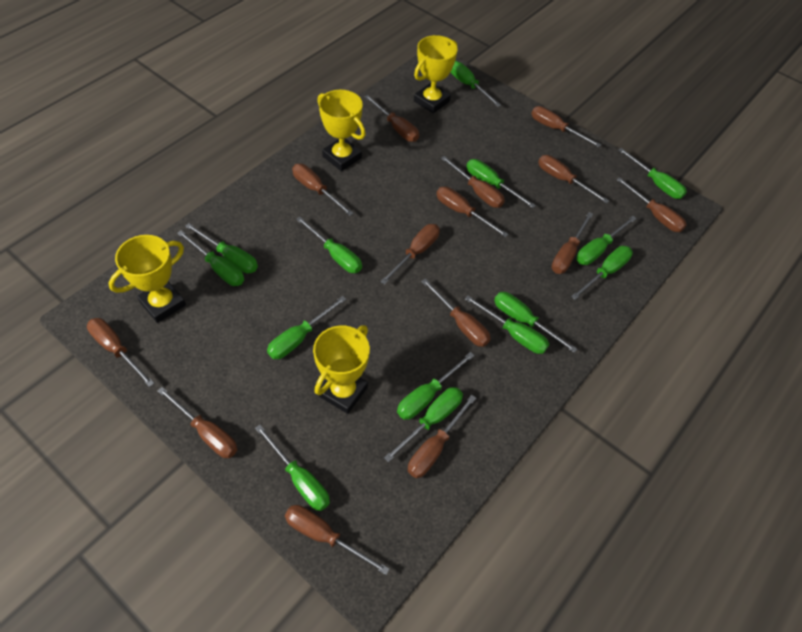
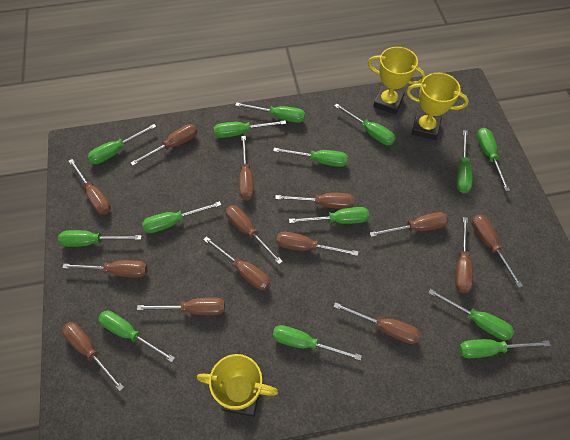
yellow trophy: [108,235,186,323] [313,325,370,414] [317,90,366,171] [414,35,458,113] = 4 -> [197,354,278,417] [368,47,426,114] [406,73,469,140] = 3

